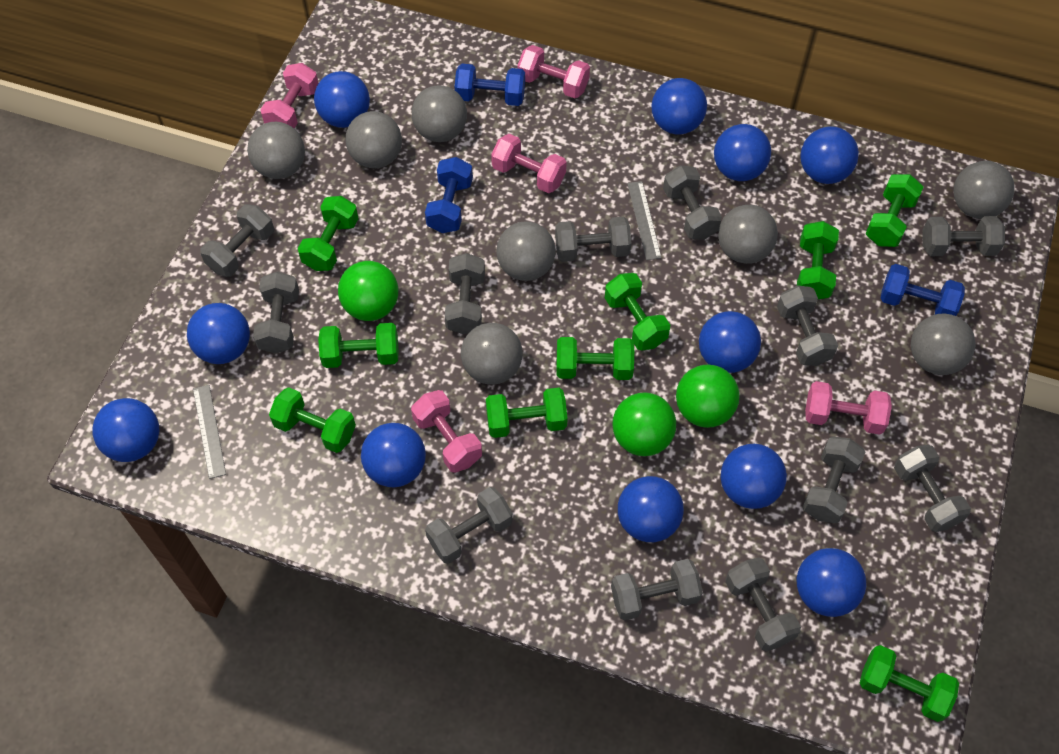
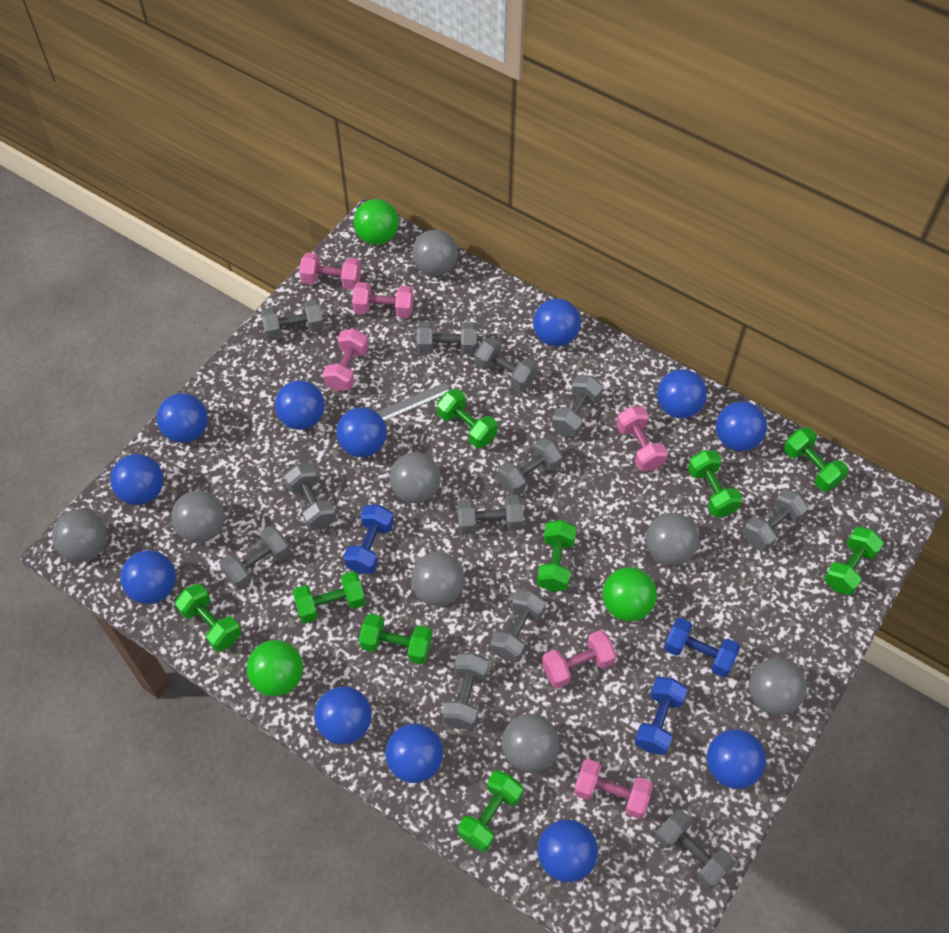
blue ball: [92,398,160,462] [187,303,250,364] [314,71,370,128] [361,423,426,487] [618,476,684,542] [651,78,707,135] [699,311,761,373] [714,124,771,181] [721,444,787,509] [797,548,866,617] [801,126,859,184] = 11 -> [110,454,163,505] [120,550,176,604] [157,393,208,443] [275,380,325,430] [314,686,371,744] [336,407,387,457] [385,724,443,783] [533,299,580,346] [537,819,598,883] [657,369,707,419] [707,729,766,789] [716,402,767,451] = 12
grey ruler: [193,385,226,479] [627,181,662,260] = 2 -> [377,382,450,421] = 1
pink dumbbell: [261,63,318,129] [411,390,482,473] [491,134,566,193] [518,45,590,98] [805,381,892,435] = 5 -> [299,253,361,290] [323,328,369,391] [352,282,414,318] [542,630,617,689] [574,759,653,819] [616,406,668,471] = 6

